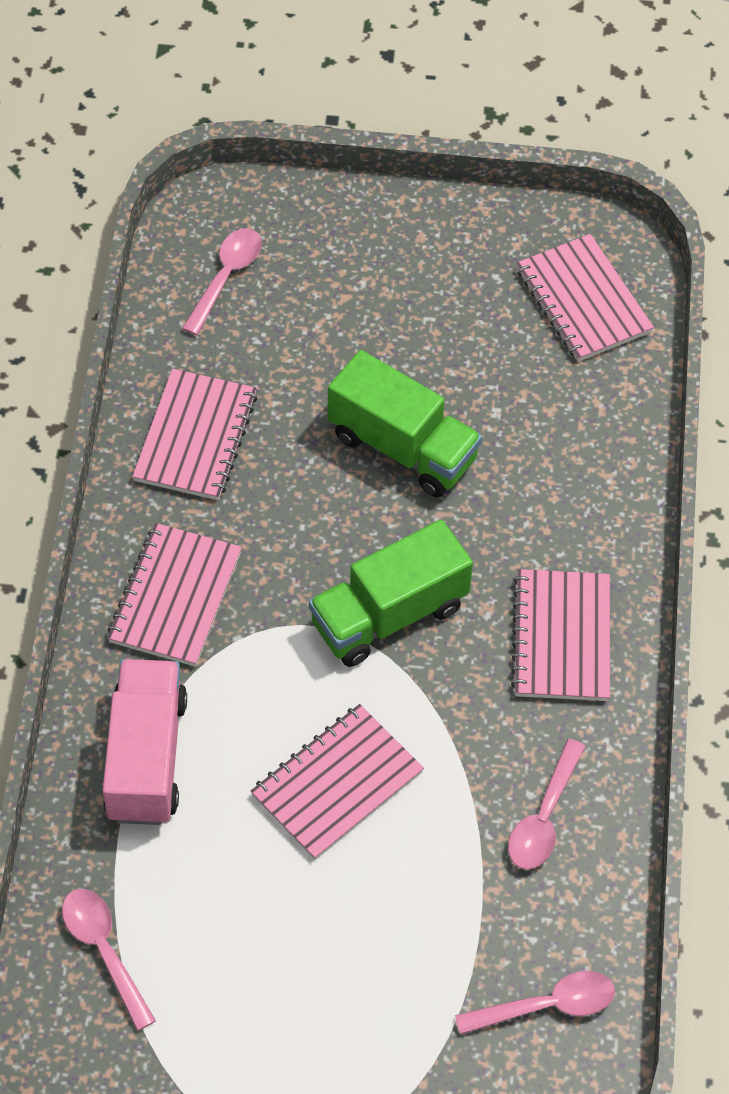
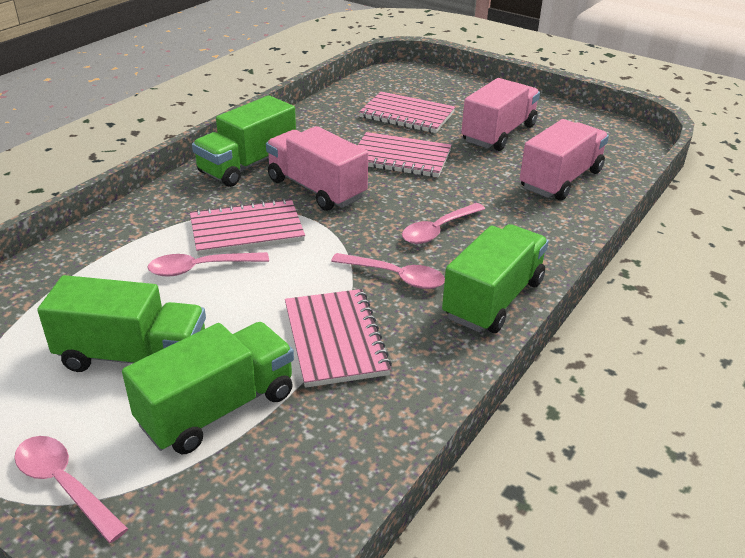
green truck: [309,520,473,667] [328,350,482,497] = 2 -> [37,275,206,372] [122,322,294,454] [192,95,296,187] [442,224,549,333] = 4
pink notebook: [107,523,242,667] [132,369,257,500] [251,704,424,860] [511,569,610,701] [516,234,654,362] = 5 -> [190,198,305,256] [285,289,392,388] [357,132,452,177] [359,92,455,133] = 4
pink truck: [103,659,187,825] = 1 -> [266,126,368,211] [461,78,540,151] [520,119,609,201] = 3

